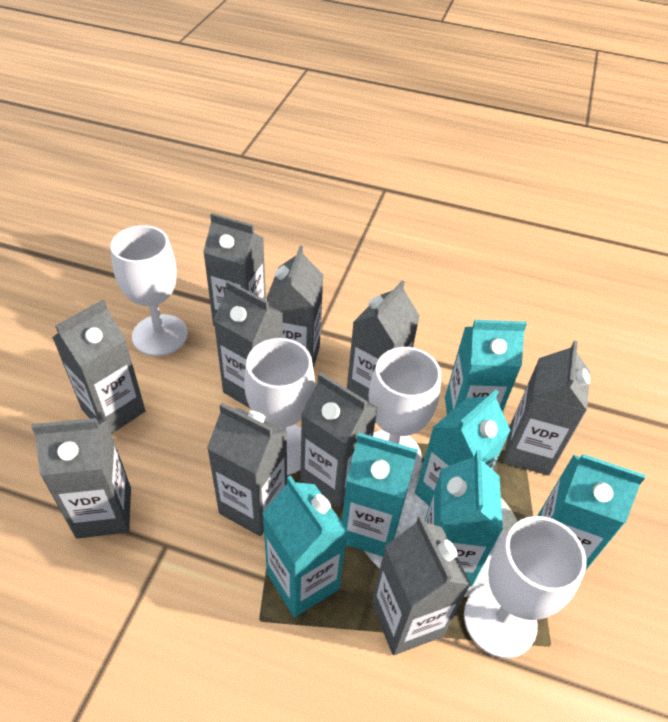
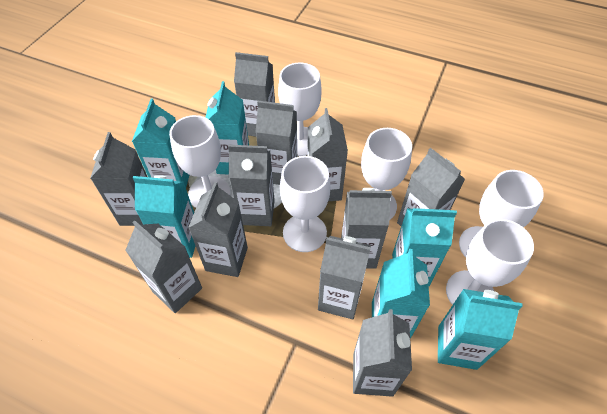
grey carton: [31,418,131,539] [52,300,145,434] [203,213,266,326] [207,403,287,536] [213,281,283,408] [267,246,323,369] [300,372,378,508] [347,280,420,402] [372,515,471,655] [503,341,590,476] = 10 -> [90,132,147,226] [125,220,202,313] [188,182,248,277] [228,145,275,226] [234,52,275,137] [256,101,297,185] [307,108,348,201] [318,236,371,319] [341,188,392,269] [353,309,412,397] [397,148,465,226] = 11
white goblet: [110,225,188,356] [244,338,315,475] [369,347,441,478] [464,516,586,658] = 4 -> [169,115,230,208] [278,63,322,156] [280,156,331,252] [361,128,412,220] [446,219,534,305] [459,170,544,257] = 6

